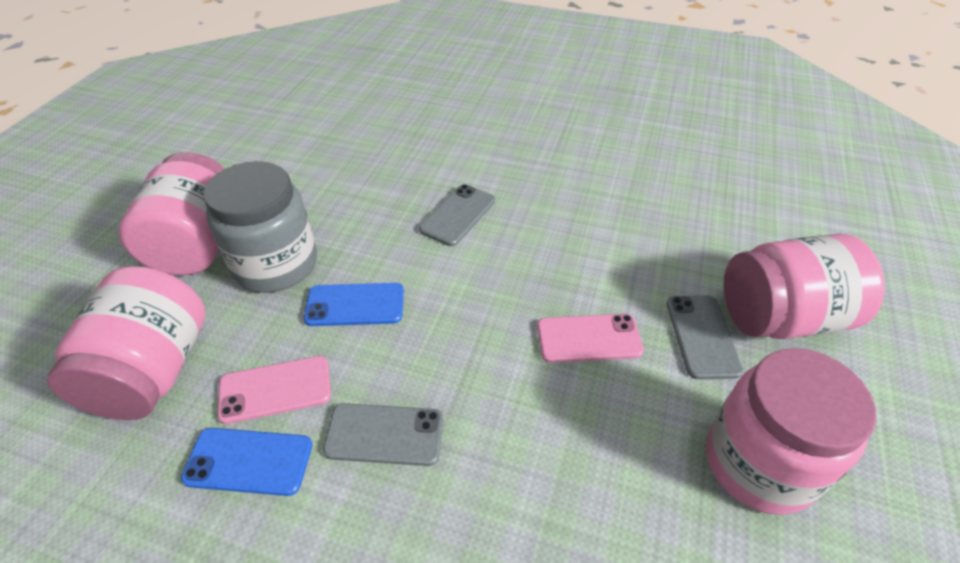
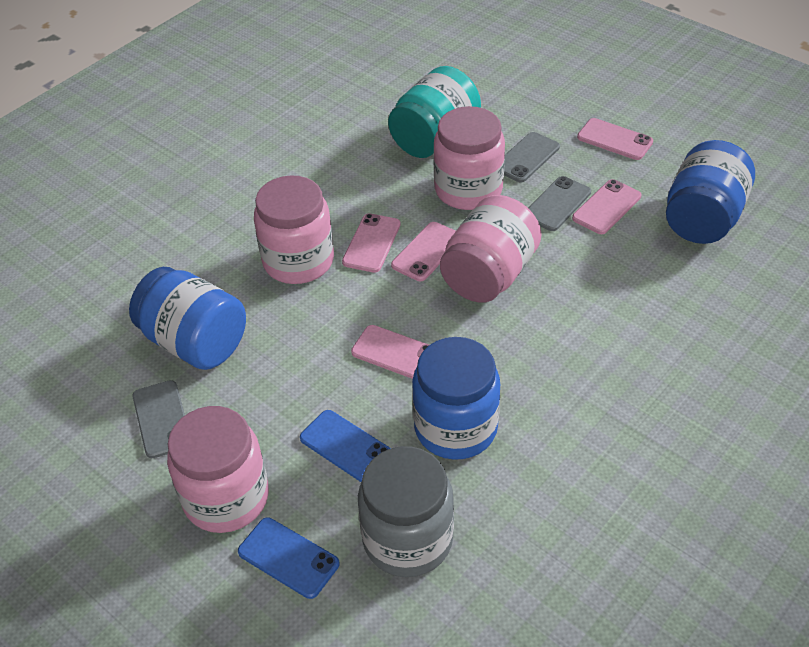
blue jar: none = 0 -> [129,267,246,370] [412,337,500,460] [666,140,755,244] = 3
pink phone: [217,356,331,424] [537,314,644,363] = 2 -> [342,213,401,273] [351,325,429,379] [391,222,456,281] [572,179,641,234] [577,118,653,160] = 5
turquoise jar: none = 0 -> [388,66,481,158] = 1

